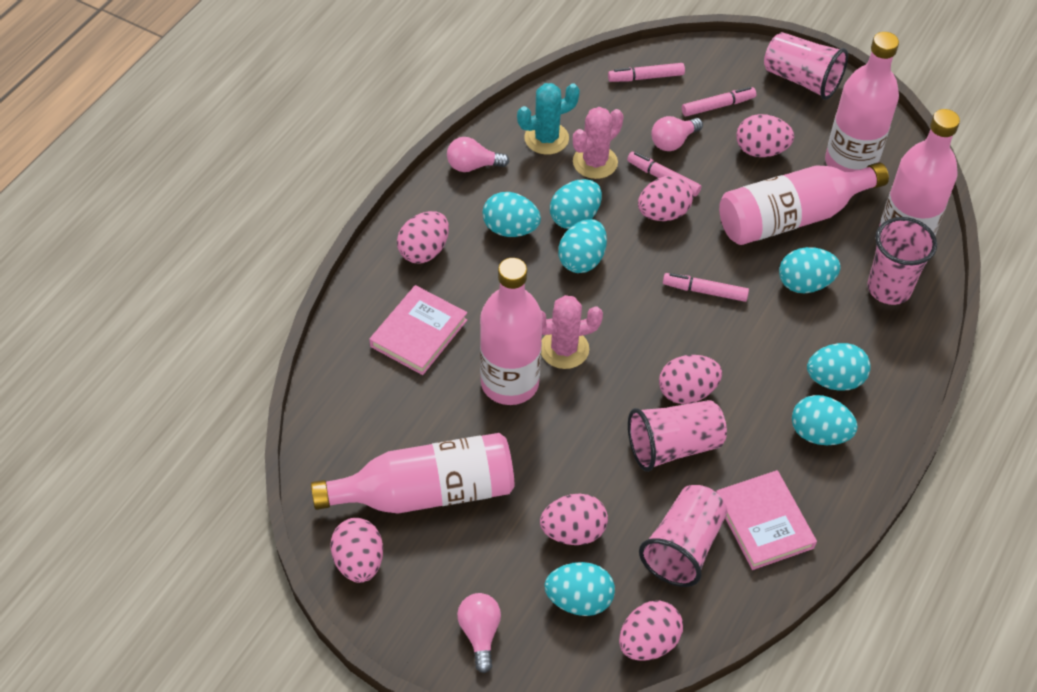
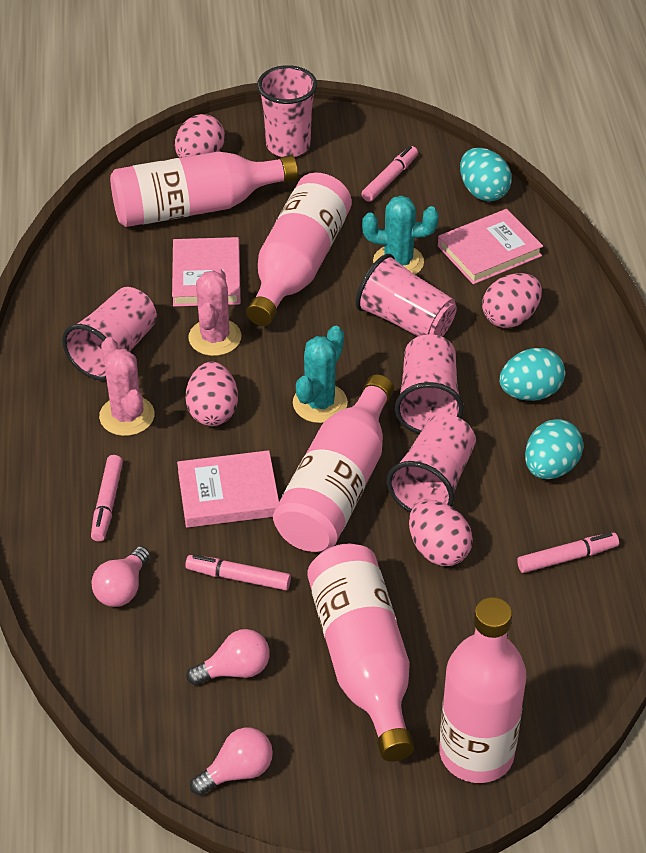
pink book: [369,285,467,375] [716,470,817,570] = 2 -> [172,237,241,307] [177,450,279,528] [438,209,543,284] = 3
pink cup: [628,400,727,472] [639,485,727,587] [764,32,848,100] [867,217,937,305] = 4 -> [62,287,157,381] [257,65,317,157] [356,254,457,337] [387,414,476,513] [395,334,464,434] = 5
pink egg: [330,518,383,583] [397,211,449,264] [540,494,608,545] [619,601,683,661] [638,176,693,221] [659,355,722,404] [736,114,794,157] = 7 -> [175,114,225,158] [186,362,238,426] [409,500,473,566] [482,273,542,328] = 4
turquoise cactus: [517,83,580,155] = 1 -> [293,326,348,423] [362,195,439,275] = 2
turquoise egg: [483,192,541,237] [544,562,615,616] [550,179,602,229] [558,219,607,273] [779,247,841,293] [792,395,858,445] [807,343,871,391] = 7 -> [460,148,512,201] [500,348,565,401] [525,419,583,479] = 3

